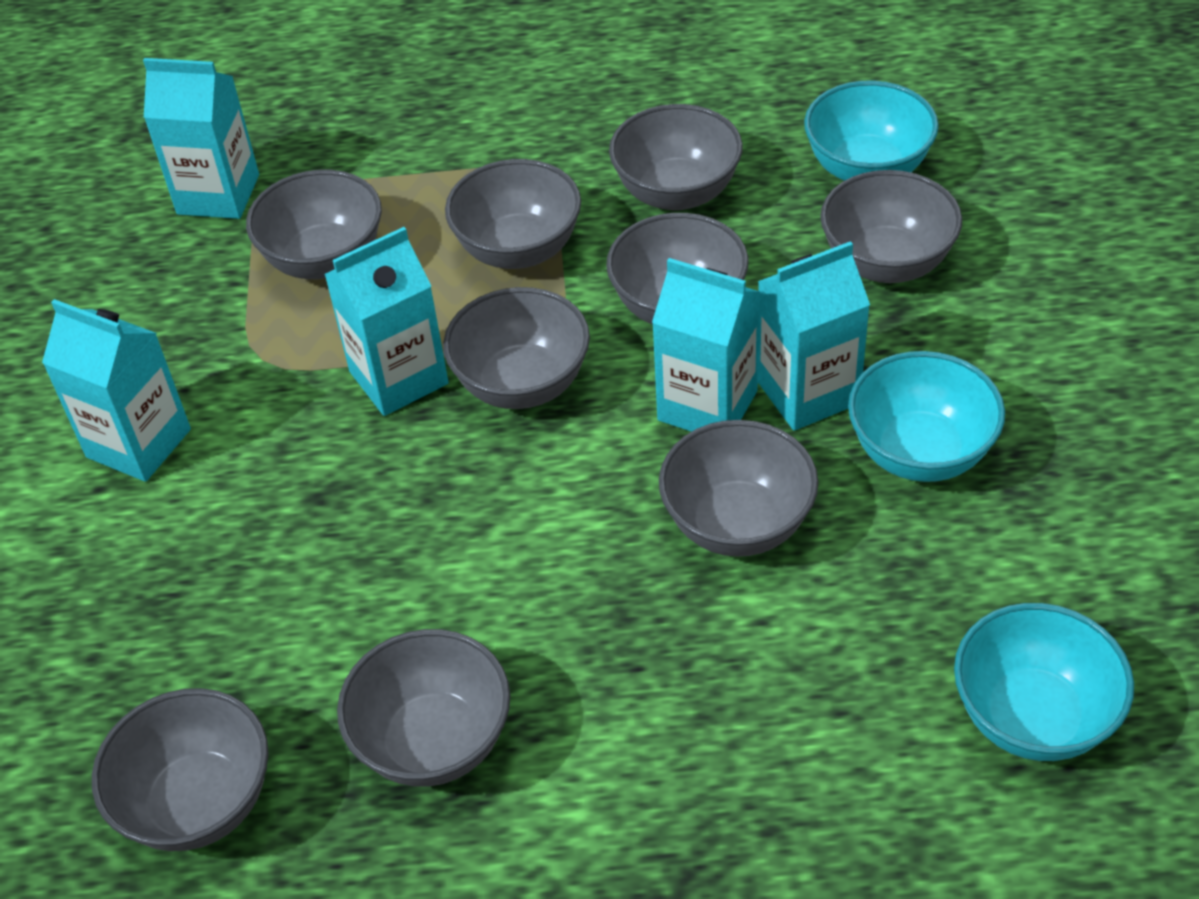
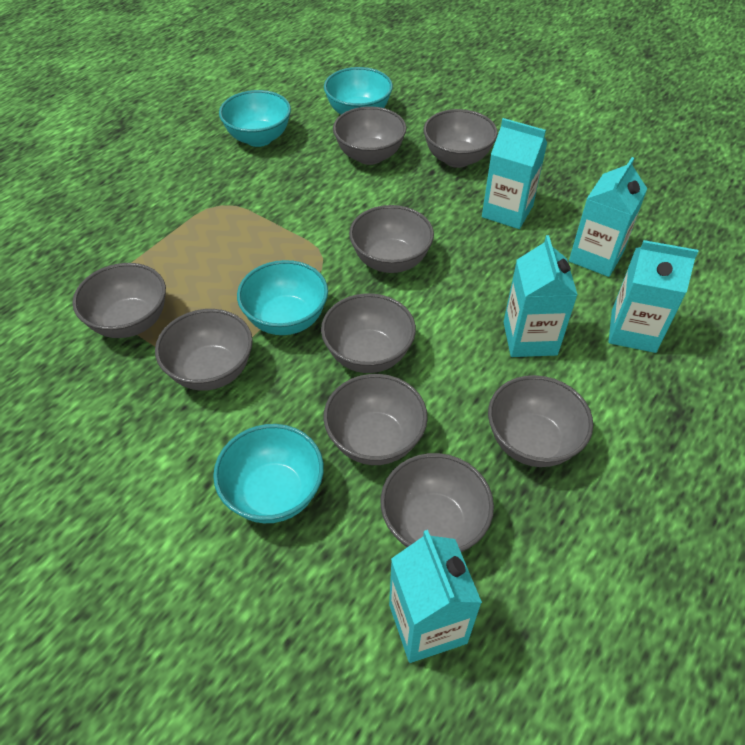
turquoise bowl: [804,80,939,181] [848,351,1005,482] [954,603,1134,761] = 3 -> [213,424,324,523] [219,90,291,147] [237,260,328,335] [324,67,393,114] = 4

